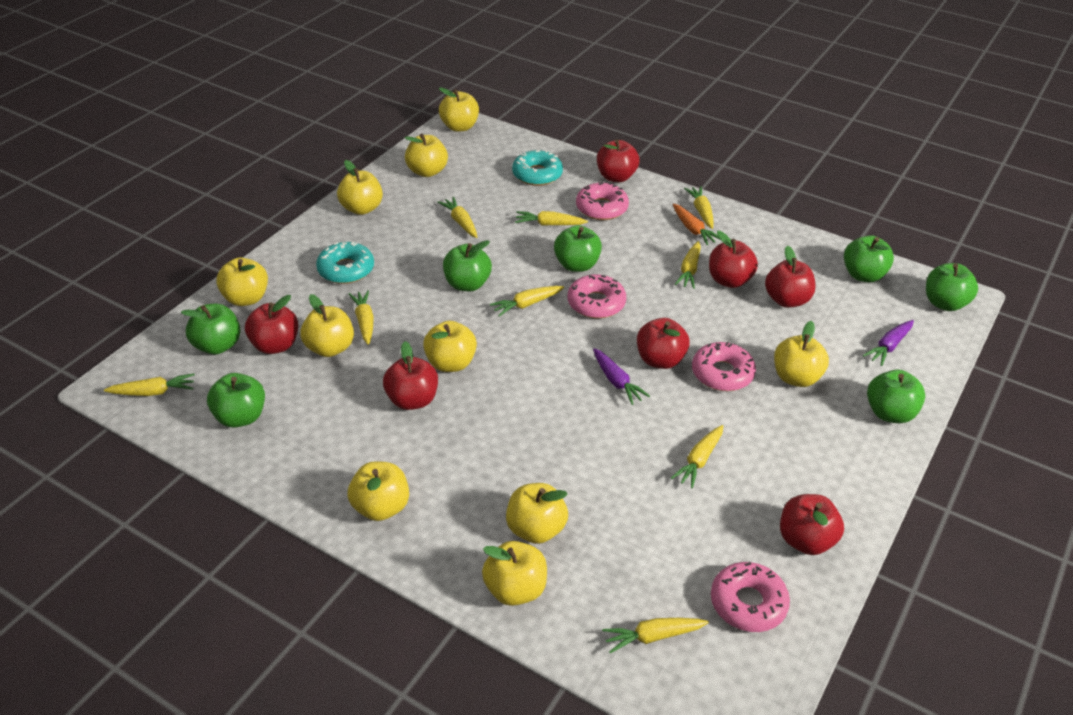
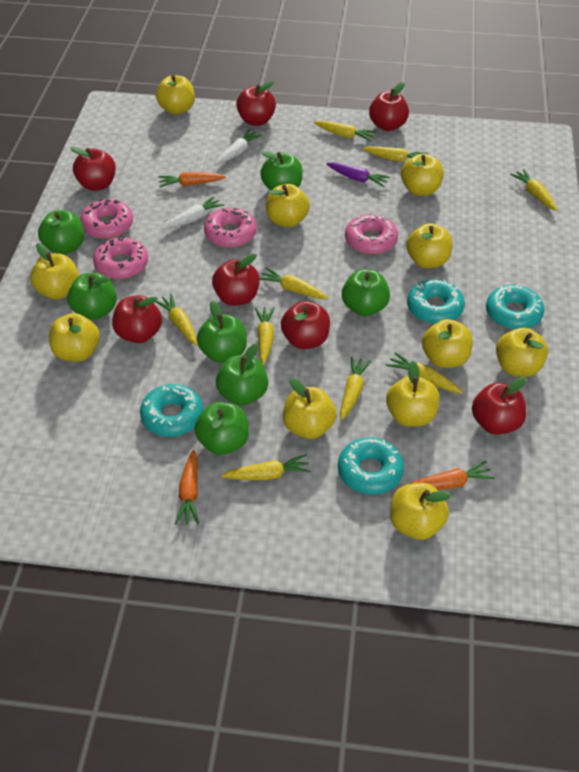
orange carrot: [673,204,719,245] = 1 -> [158,172,226,187] [175,449,199,524] [410,461,495,490] = 3
purple carrot: [593,348,650,405] [863,320,914,366] = 2 -> [326,162,390,187] = 1
turquoise donut: [316,242,374,284] [512,150,563,186] = 2 -> [140,384,203,437] [338,437,404,495] [407,280,465,324] [486,284,544,330] = 4
white carrot: none = 0 -> [161,196,224,229] [215,129,262,164] = 2
yellow apple: [216,257,268,306] [300,294,354,357] [337,160,383,215] [347,462,409,521] [405,133,448,177] [423,321,477,372] [439,87,479,132] [482,541,547,606] [506,483,568,544] [774,321,829,387] = 10 -> [30,243,79,300] [49,313,100,362] [156,75,195,115] [266,184,310,228] [283,378,337,439] [386,361,440,427] [390,483,452,540] [401,154,444,196] [406,223,452,268] [422,319,473,368] [496,328,548,377] = 11

